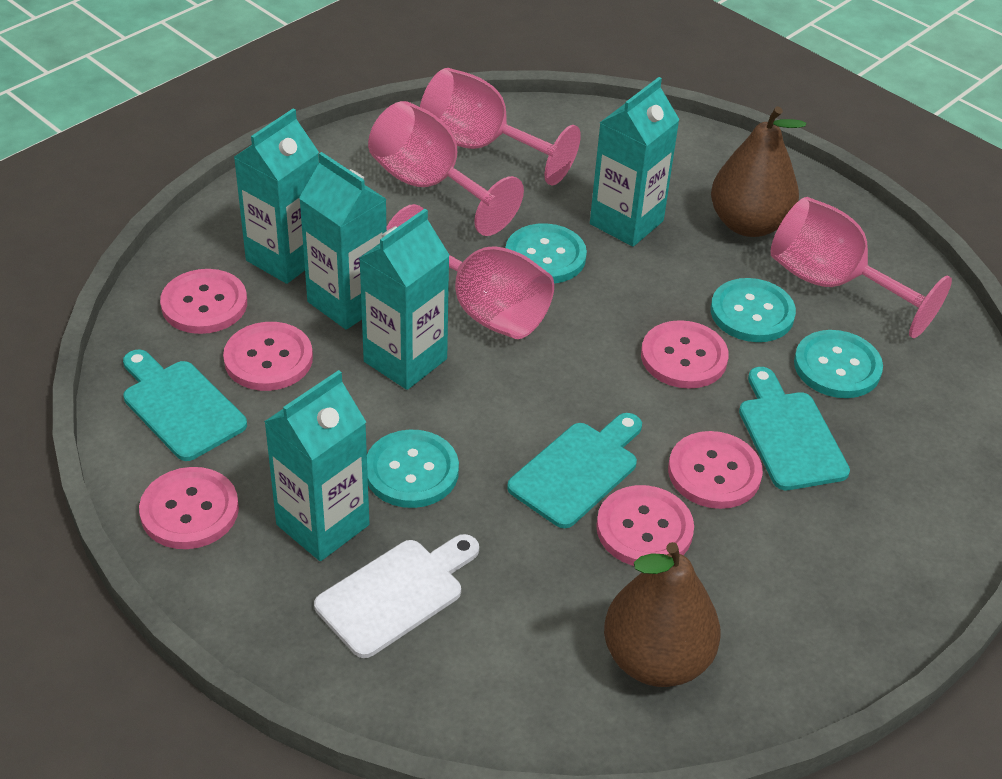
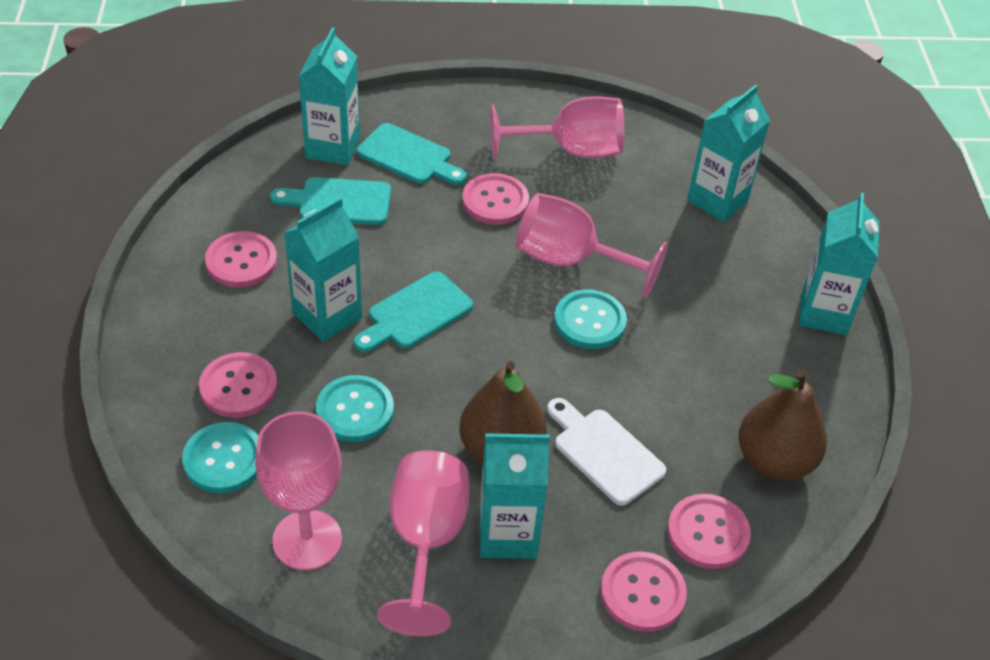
pink button: [139,467,239,549] [160,269,247,334] [223,322,313,391] [596,485,694,566] [641,320,729,389] [668,431,763,509] = 6 -> [199,352,277,418] [205,231,277,288] [462,173,529,225] [600,552,687,632] [667,494,751,569] = 5
turquoise button: [367,430,459,508] [505,224,587,284] [711,278,796,342] [794,330,883,398] = 4 -> [182,422,258,493] [316,375,394,442] [554,289,627,349] = 3

